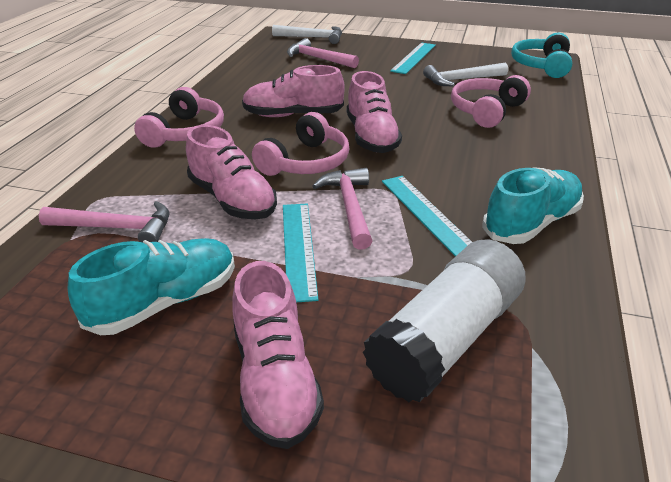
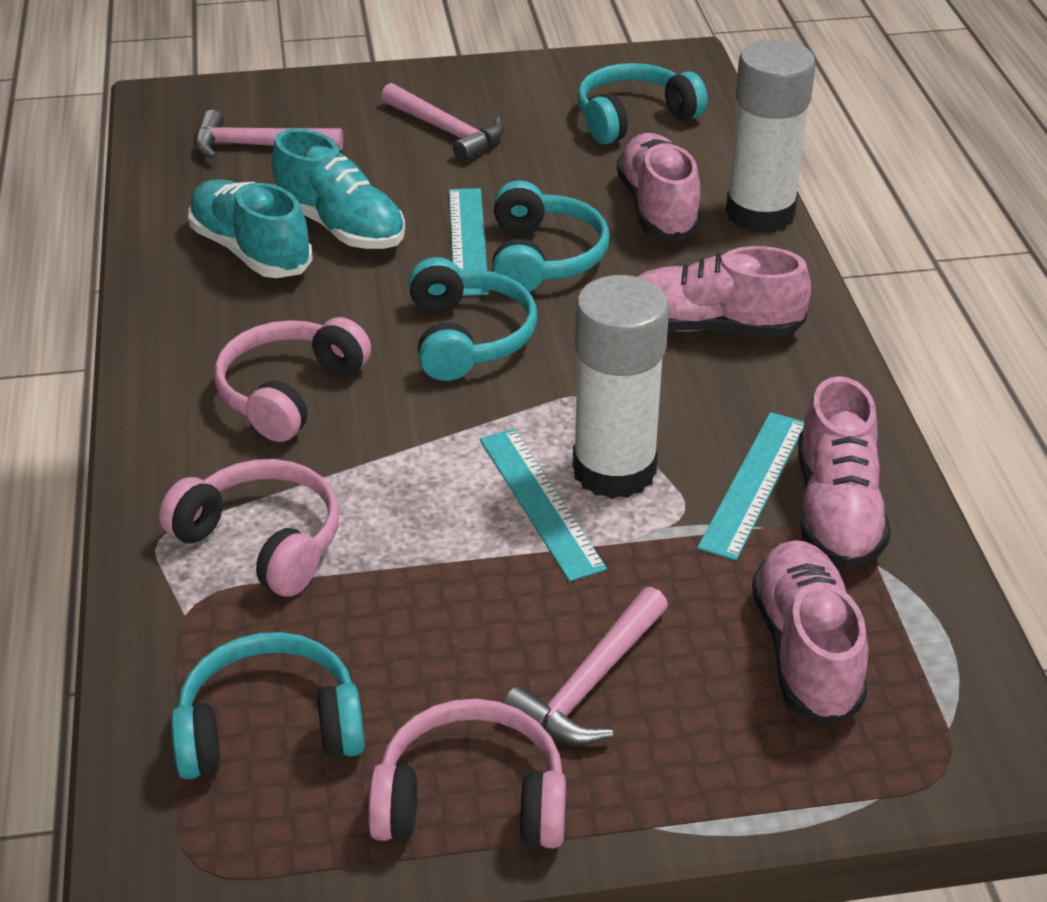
turquoise headphones: [511,33,572,78] = 1 -> [171,632,365,779] [409,257,537,381] [492,180,610,292] [577,63,707,144] = 4
white glue stick: [363,239,526,402] = 1 -> [573,275,669,499] [726,39,815,233] = 2
white hammer: [272,25,342,44] [423,63,508,86] = 2 -> none = 0

